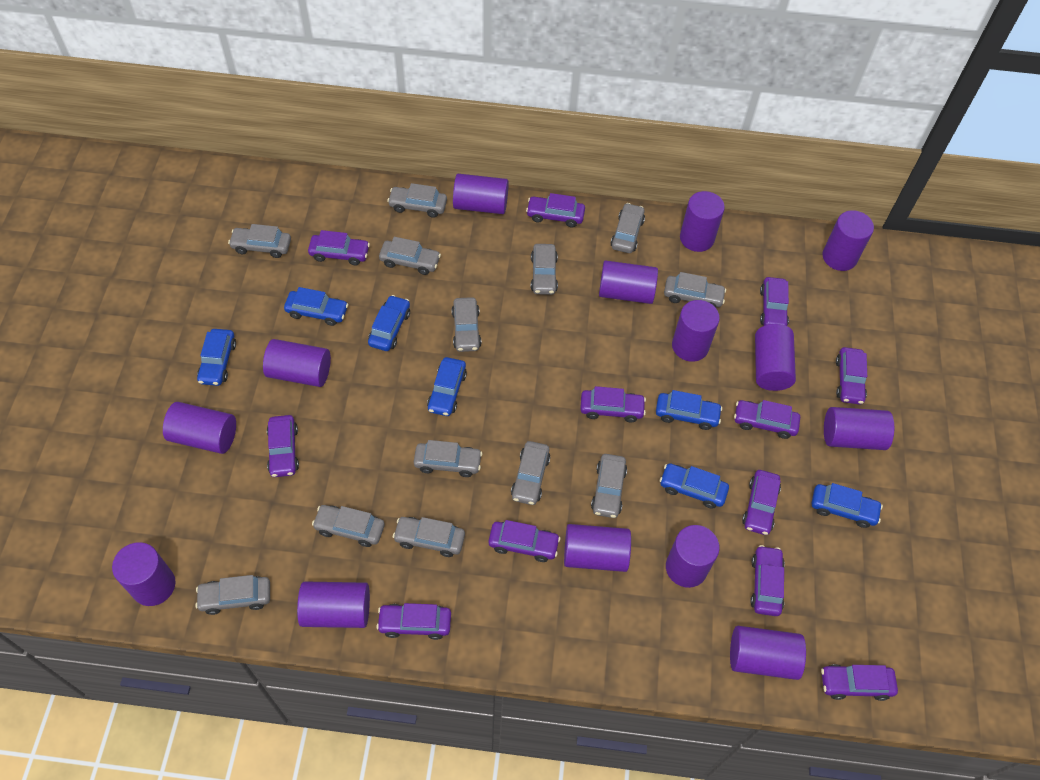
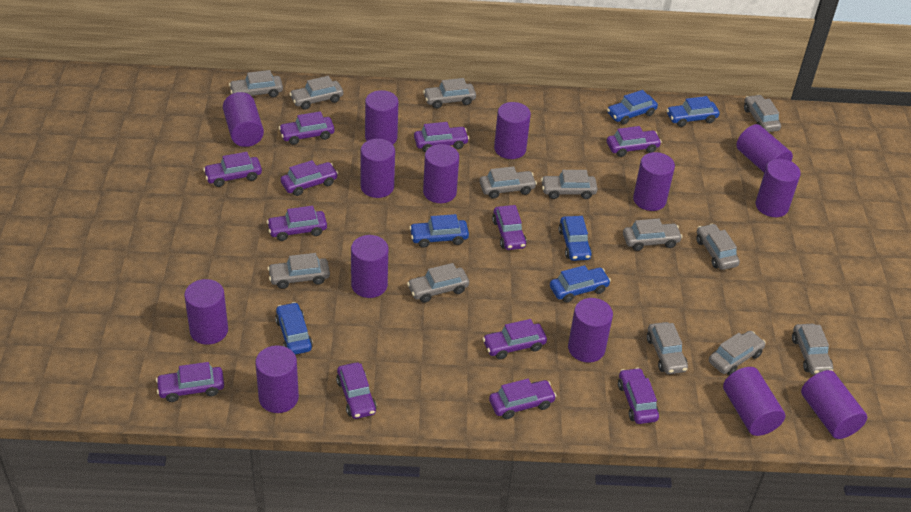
blue car: [197,329,236,386] [284,287,348,326] [368,295,410,351] [427,357,467,416] [656,390,722,430] [660,463,729,509] [812,483,883,528] = 7 -> [275,302,313,355] [409,214,469,248] [550,265,611,303] [558,216,592,261] [607,90,658,125] [666,96,720,127] = 6

